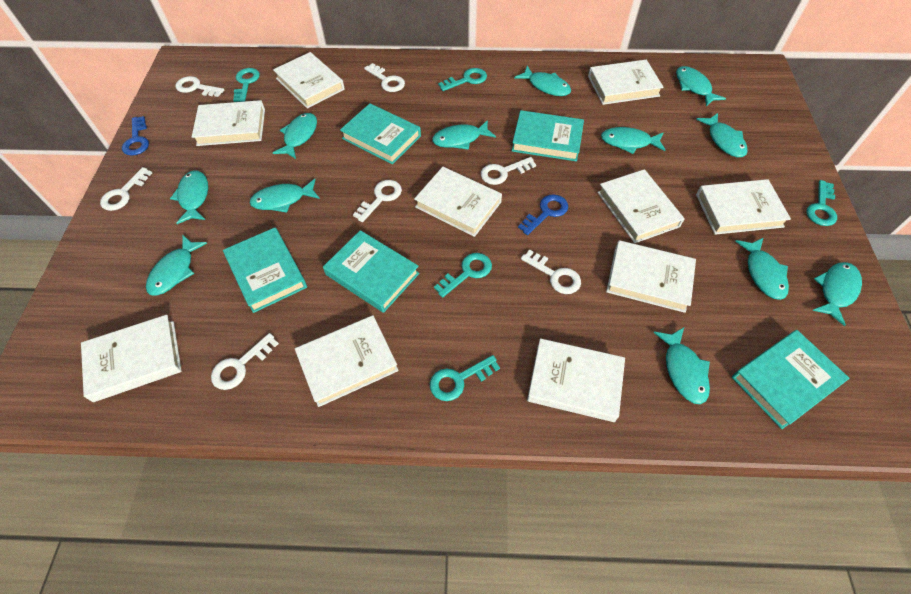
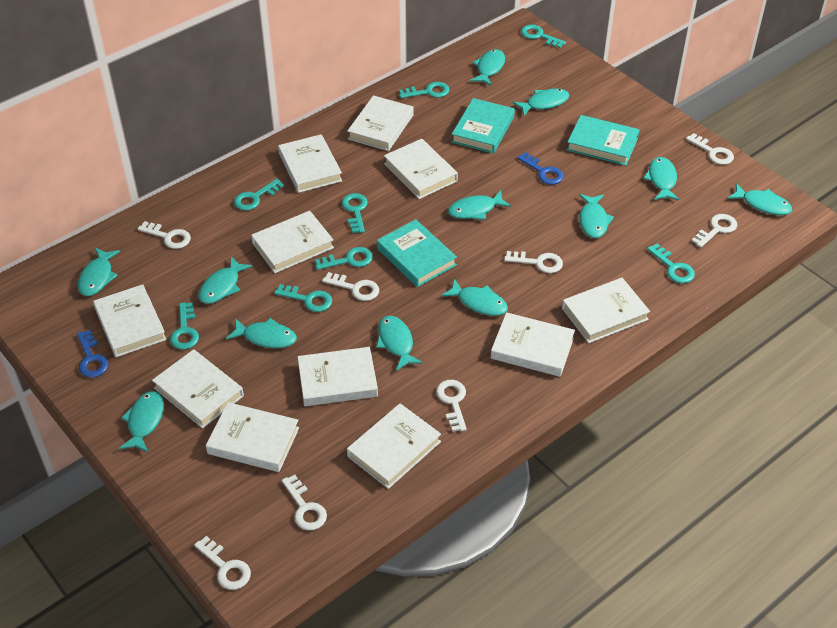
turquoise book: [223,227,307,313] [323,230,419,313] [340,103,421,164] [512,110,584,161] [732,330,849,429] = 5 -> [377,219,457,287] [452,98,515,154] [567,115,640,166] = 3
turquoise key: [233,68,260,102] [430,355,500,401] [434,253,492,298] [438,68,487,91] [807,180,837,226] = 5 -> [170,303,199,349] [234,179,284,211] [274,284,332,312] [315,247,373,270] [342,193,368,233] [399,82,449,98] [521,25,566,48] [647,243,695,283] = 8
white book: [81,315,182,402] [192,100,265,146] [273,52,345,109] [295,315,399,407] [414,167,502,237] [527,338,625,422] [588,60,664,105] [598,169,685,243] [606,240,696,313] [696,179,791,235] = 10 -> [93,284,167,357] [152,349,244,428] [206,402,299,472] [251,211,334,273] [278,134,342,193] [298,347,378,406] [347,95,414,151] [347,403,441,489] [384,139,458,199] [491,312,575,377] [562,278,650,343] = 11
white key: [100,167,152,211] [176,76,224,97] [211,333,279,390] [353,180,402,222] [364,63,405,92] [481,157,536,185] [521,249,581,294] = 7 -> [137,221,191,249] [194,536,251,590] [282,475,327,530] [322,272,379,301] [436,380,467,432] [504,251,563,273] [686,133,734,165] [692,214,737,248] = 8

